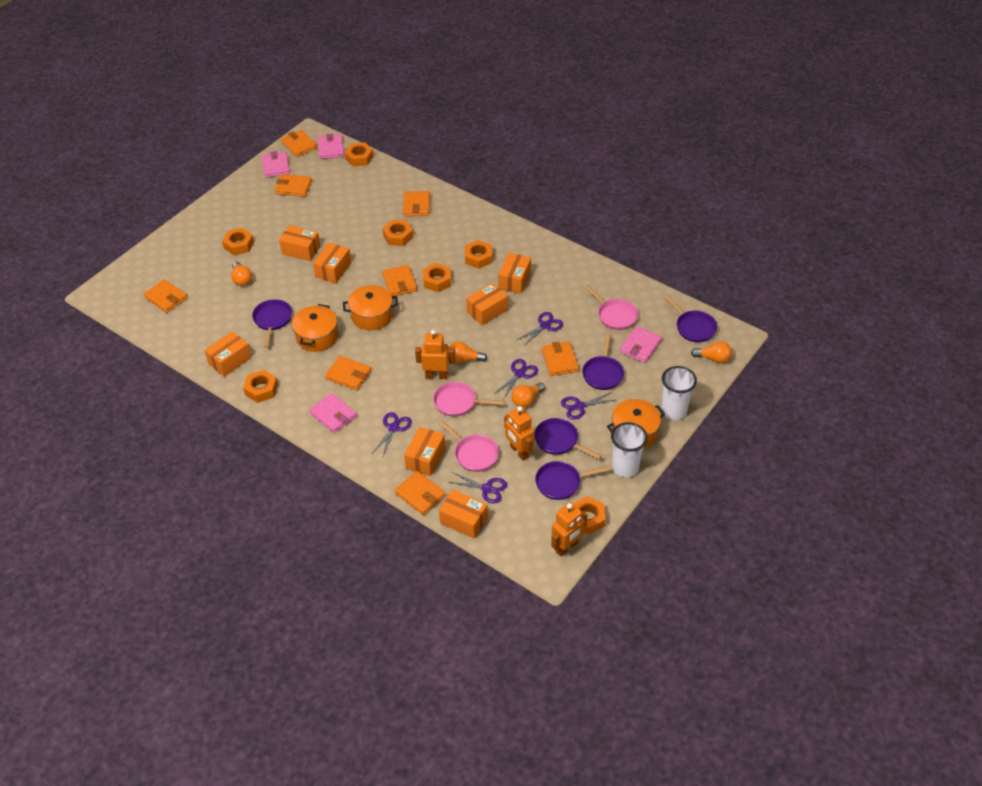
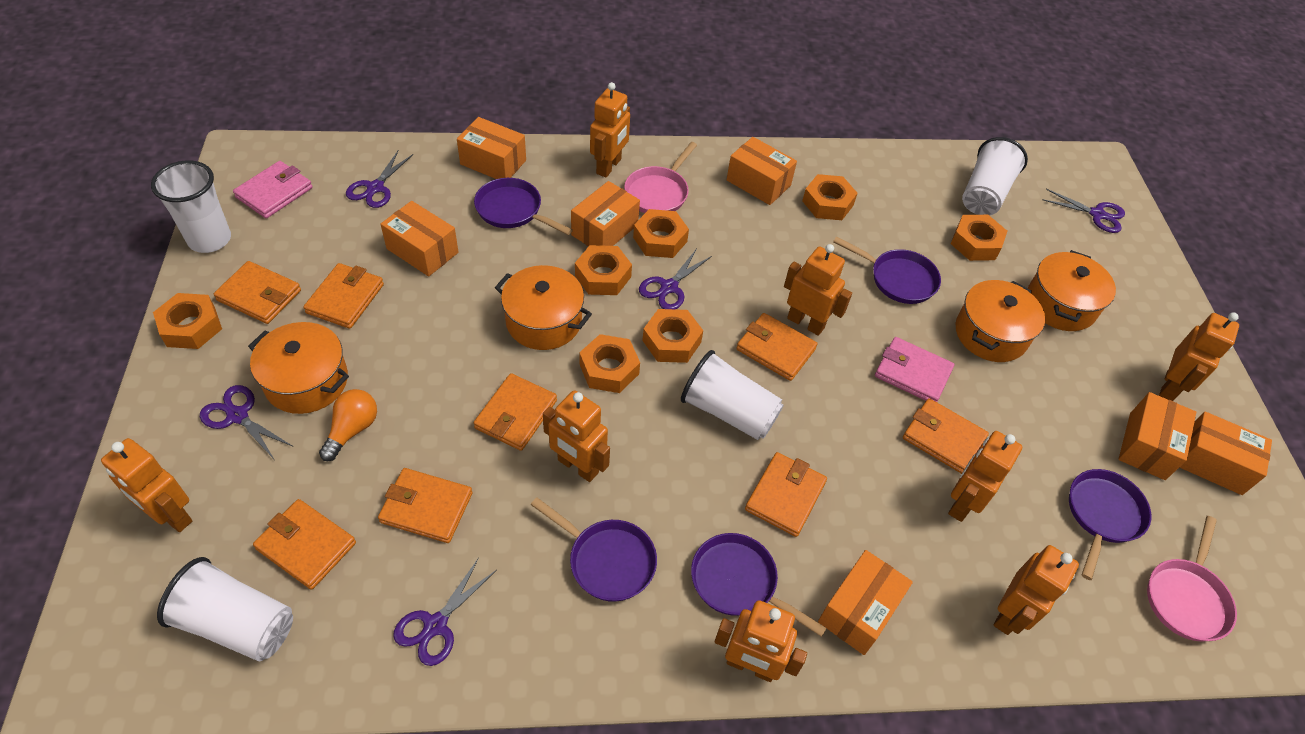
orange light bulb: [231,261,252,286] [448,341,487,363] [511,383,545,407] [691,341,732,363] = 4 -> [319,389,377,461] = 1
orange pot: [292,304,338,352] [343,285,398,330] [607,399,665,449] = 3 -> [248,322,349,414] [495,265,592,350] [956,280,1045,362] [1028,250,1116,331] = 4
orange robot: [415,330,455,379] [504,406,534,461] [551,502,588,556] = 3 -> [101,438,192,532] [543,390,610,482] [590,82,630,177] [715,600,807,682] [784,244,852,336] [948,431,1022,522] [994,545,1079,635] [1159,312,1239,401] = 8
pink pan: [433,382,505,416] [438,420,499,472] [584,285,638,330] = 3 -> [624,142,697,213] [1147,516,1237,641] = 2
pink wallet: [262,151,290,178] [309,393,357,433] [318,134,344,159] [620,326,662,363] = 4 -> [233,161,313,218] [875,337,954,402] = 2
white cup: [611,422,648,477] [661,366,697,420] = 2 -> [151,160,231,253] [157,557,293,661] [681,350,784,440] [962,137,1028,216] = 4

